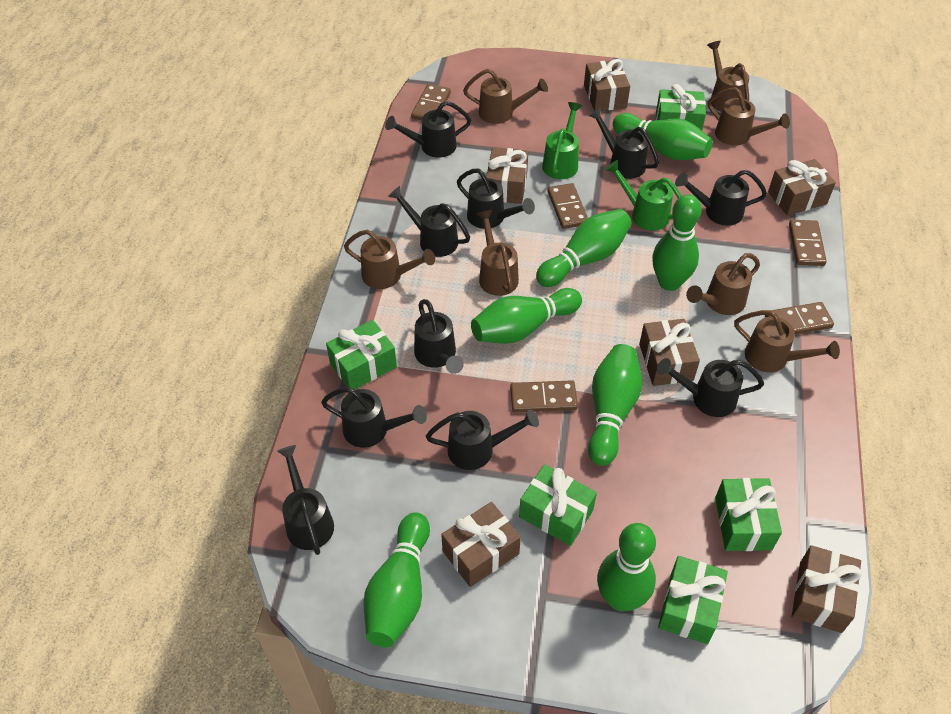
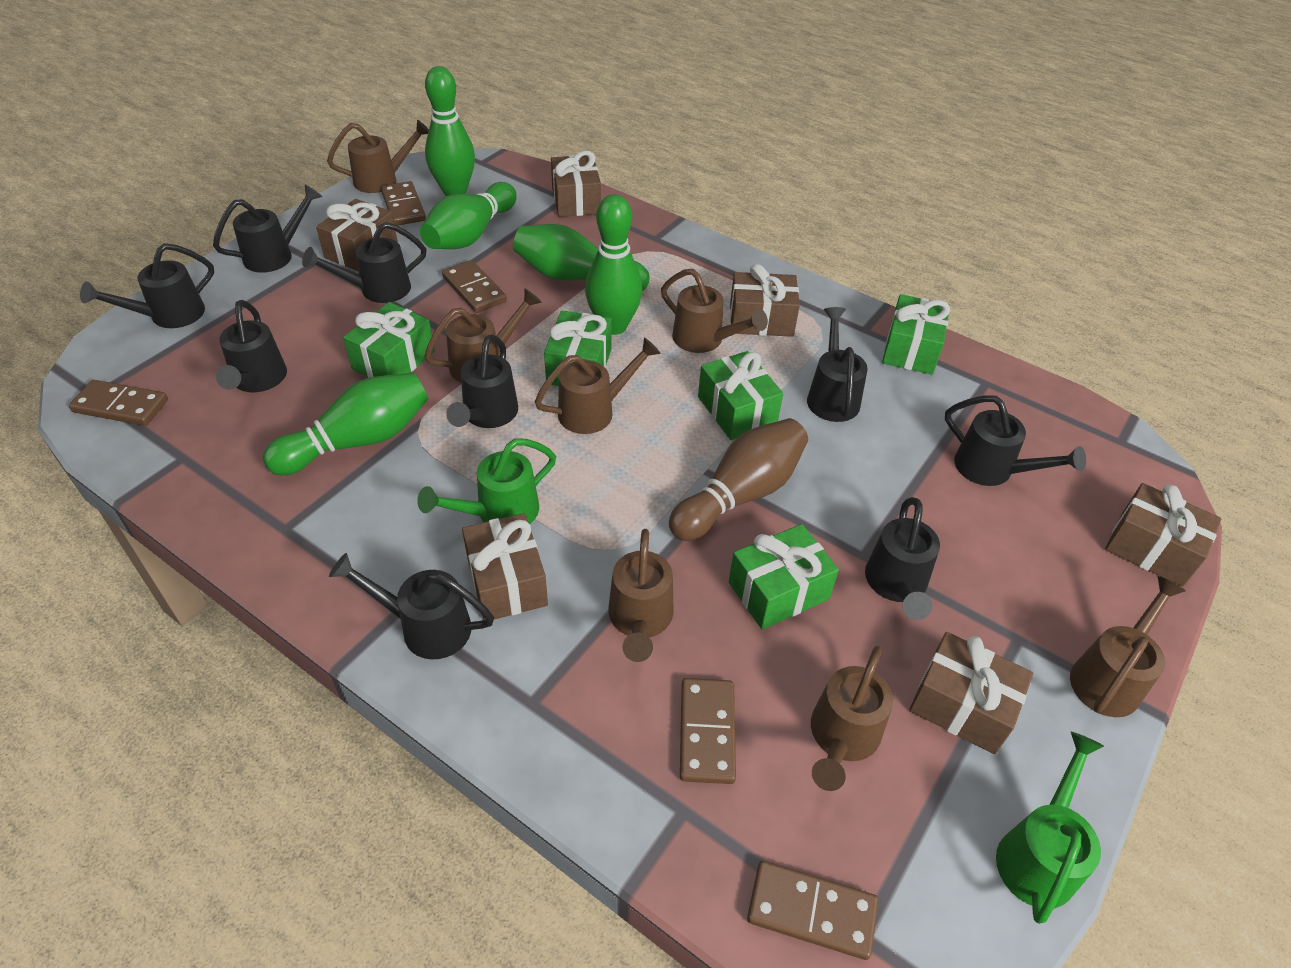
black watering can: [277,445,334,555] [321,387,427,448] [385,101,471,158] [388,186,470,257] [414,299,464,374] [426,409,539,470] [457,169,535,229] [589,108,659,179] [657,358,764,417] [675,170,767,226] = 10 -> [80,243,214,328] [213,184,322,273] [216,300,287,392] [302,222,427,303] [329,553,494,659] [446,335,518,428] [807,307,868,422] [865,497,940,620] [945,395,1086,486] = 9
brown bowling pin: none = 0 -> [669,418,808,541] = 1
green bowling pin: [363,512,430,647] [471,288,582,344] [536,209,632,287] [588,344,642,466] [597,523,656,611] [613,113,713,160] [652,194,702,291] = 7 -> [263,373,428,475] [420,182,517,249] [425,66,475,196] [513,224,650,291] [585,194,642,335] = 5

